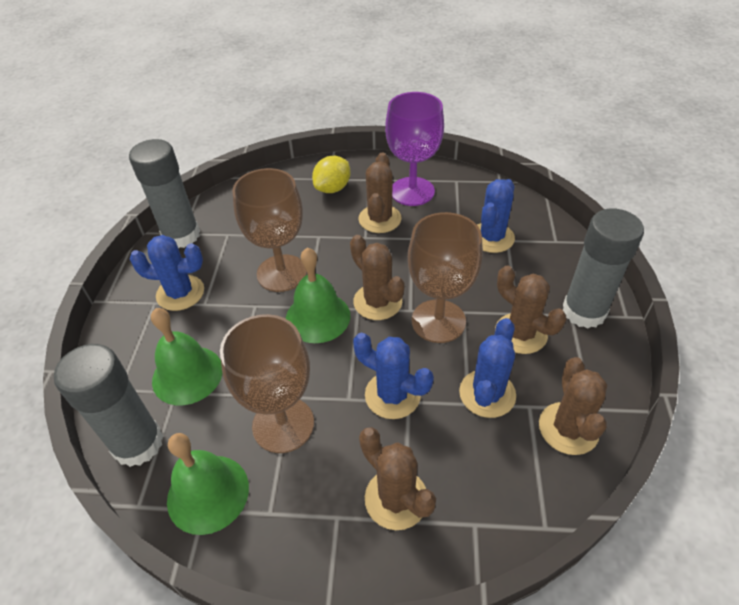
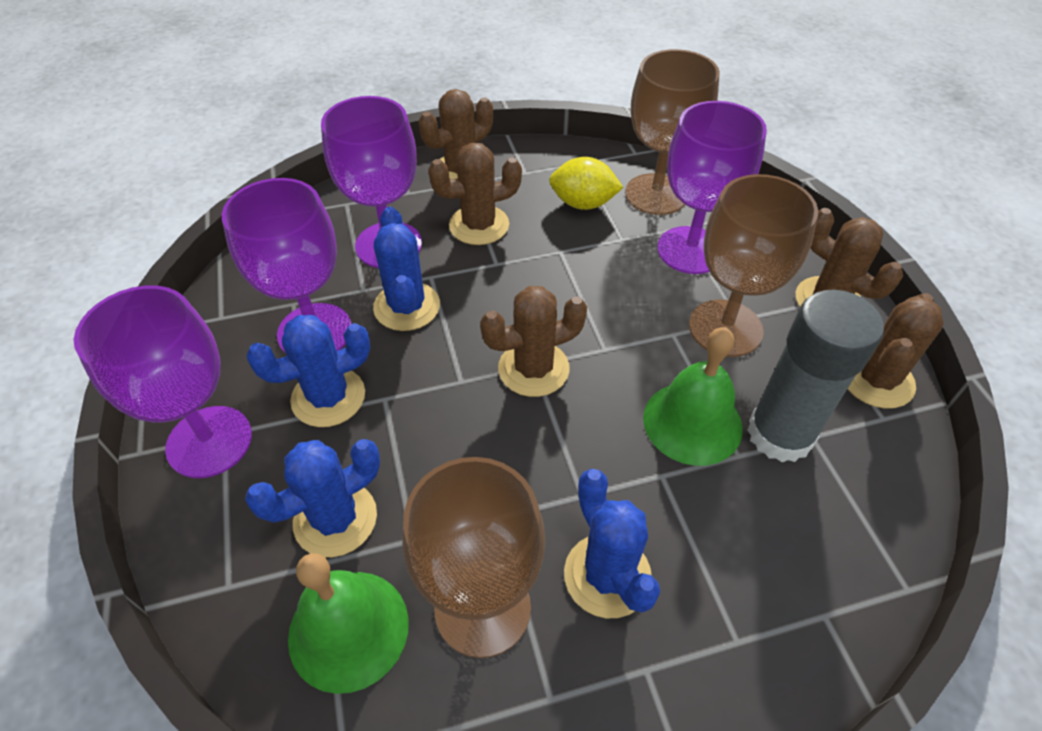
green bell: [151,308,222,405] [167,433,249,535] [286,247,351,343] = 3 -> [288,553,409,694] [643,327,743,466] = 2
grey glue stick: [54,344,163,467] [129,139,200,248] [563,209,644,328] = 3 -> [747,289,884,462] = 1
purple goblet: [385,92,444,206] = 1 -> [73,285,252,478] [222,178,351,354] [321,96,422,268] [657,101,767,274] = 4

